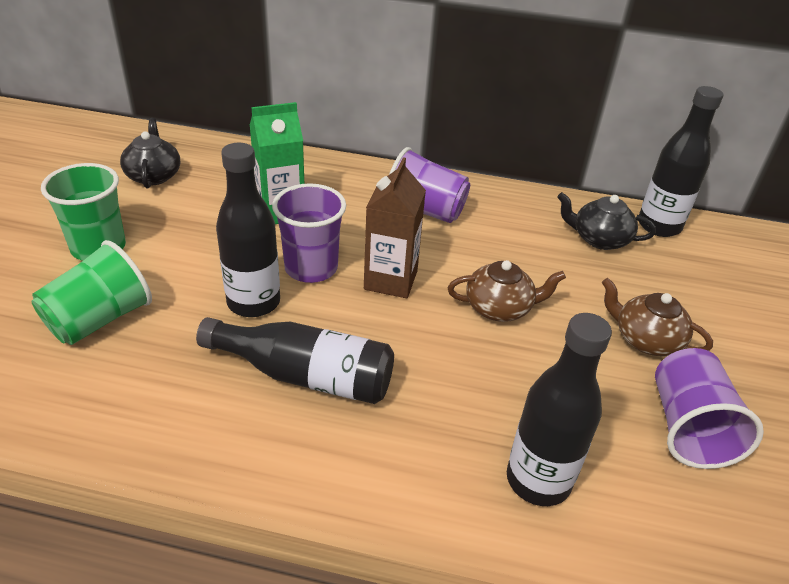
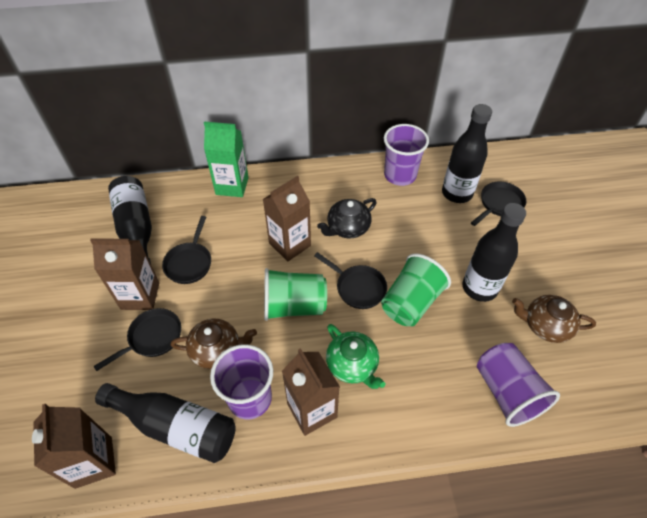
black pan: none = 0 -> [93,308,181,371] [162,216,211,284] [314,252,387,309] [471,182,526,226] = 4
black teapot: [120,118,180,188] [557,192,656,250] = 2 -> [317,198,377,238] = 1
brown carton: [364,157,426,298] = 1 -> [32,404,116,489] [90,238,159,310] [263,176,311,261] [282,348,340,436] = 4
green teapot: none = 0 -> [326,324,385,389] = 1

